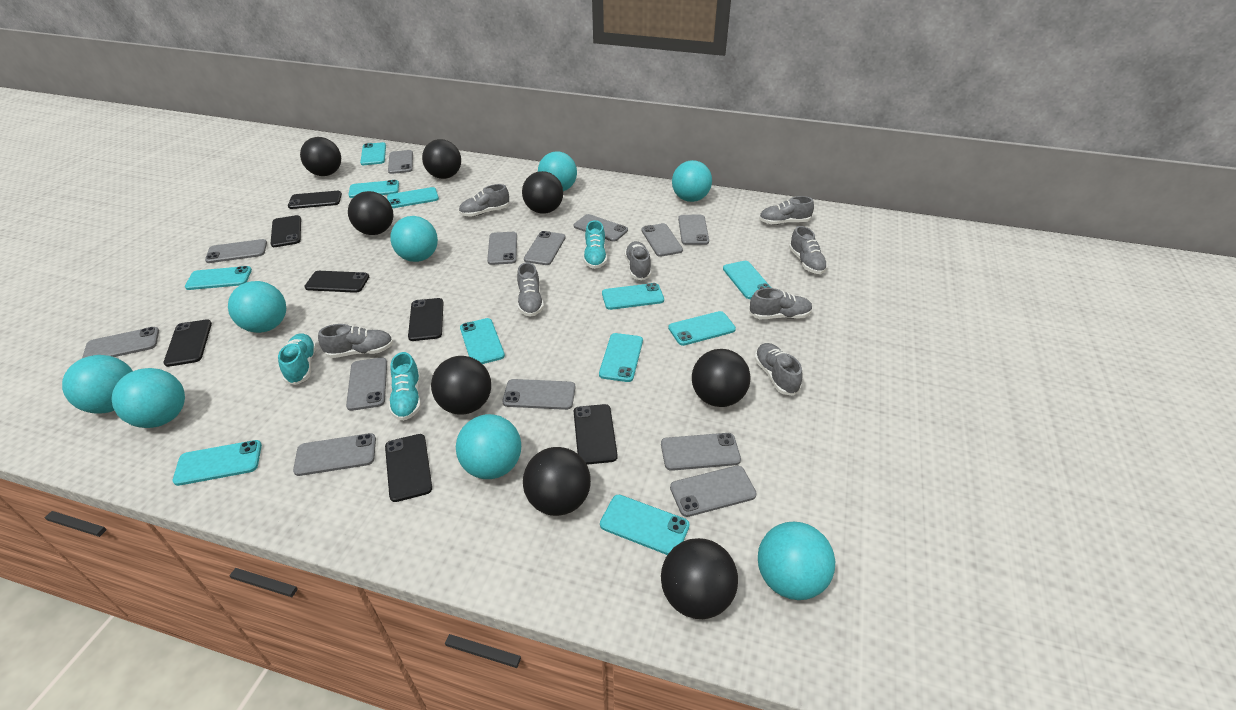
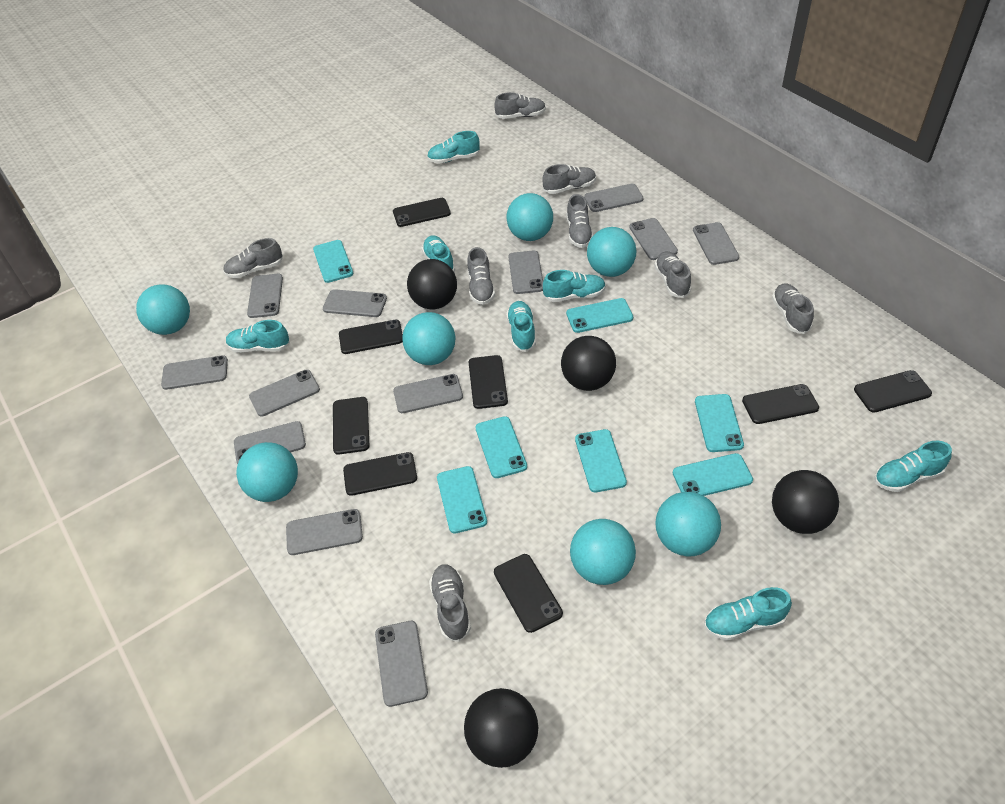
black ball: [300,137,341,176] [348,191,393,235] [422,139,461,179] [431,356,491,415] [522,171,563,214] [523,447,591,516] [661,538,738,619] [692,349,751,407] = 8 -> [407,259,457,309] [464,688,538,768] [561,336,616,391] [772,470,839,534] = 4
black phone: [163,320,212,367] [270,215,301,247] [288,191,342,209] [304,271,369,293] [385,434,432,502] [408,298,444,341] [574,404,618,465] = 7 -> [333,397,369,455] [339,320,403,354] [343,452,417,496] [393,198,451,227] [468,355,508,409] [494,554,563,633] [742,384,819,424] [854,370,932,412] = 8
grey phone: [82,327,159,358] [205,239,267,263] [293,433,376,476] [346,358,387,411] [388,150,413,174] [487,232,517,265] [502,379,575,410] [524,231,565,265] [574,214,628,242] [641,223,683,257] [661,433,741,471] [670,466,757,517] [678,215,709,245] = 13 -> [161,355,228,390] [234,421,306,464] [247,274,283,318] [249,369,320,417] [286,509,363,555] [323,289,387,317] [375,621,428,707] [393,374,463,413] [508,251,543,294] [584,184,643,212] [629,218,678,260] [693,222,739,265] = 12
turquoise ball: [62,355,133,413] [112,368,185,428] [228,281,286,333] [390,216,438,262] [456,414,521,479] [538,151,577,191] [672,160,712,202] [758,522,835,600] = 8 -> [136,285,190,335] [236,442,298,502] [402,312,456,365] [506,193,553,241] [570,519,636,585] [587,227,636,277] [655,492,721,556] = 7
turquoise phone: [173,440,262,486] [185,266,252,290] [348,180,399,198] [360,142,386,165] [387,187,439,208] [460,318,505,364] [599,333,643,382] [600,495,690,555] [602,283,664,310] [668,311,736,346] [723,261,771,299] = 11 -> [313,240,353,283] [437,466,487,533] [475,416,527,478] [566,298,633,333] [575,429,627,492] [673,453,753,496] [695,394,744,452] = 7
turquoise shoe: [278,333,317,385] [389,352,421,421] [583,220,607,269] = 3 -> [226,320,290,353] [422,235,455,272] [427,131,480,164] [506,301,536,352] [543,270,606,302] [704,587,792,641] [874,441,952,492] = 7

